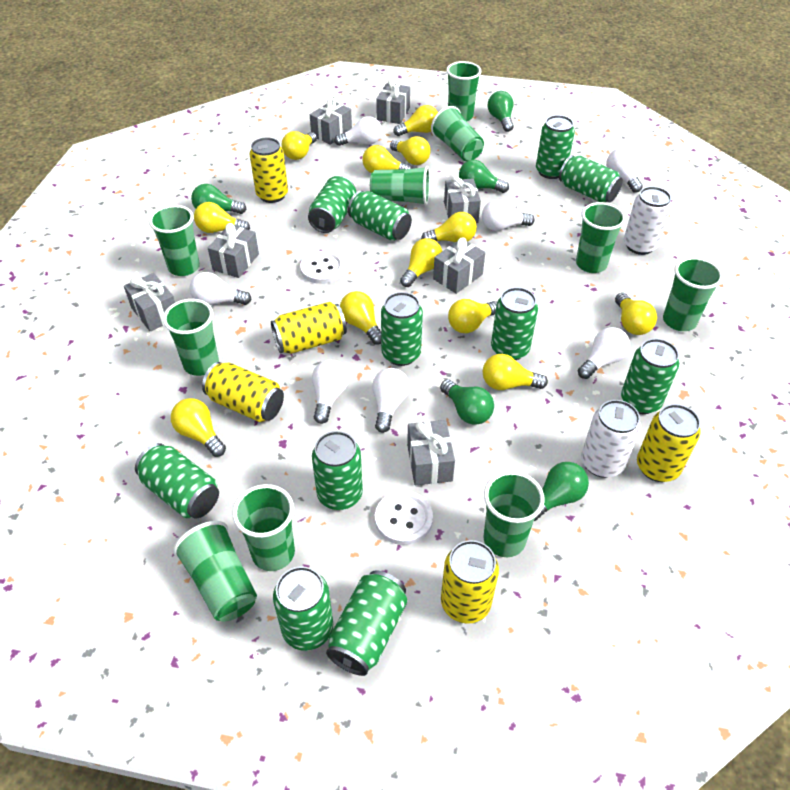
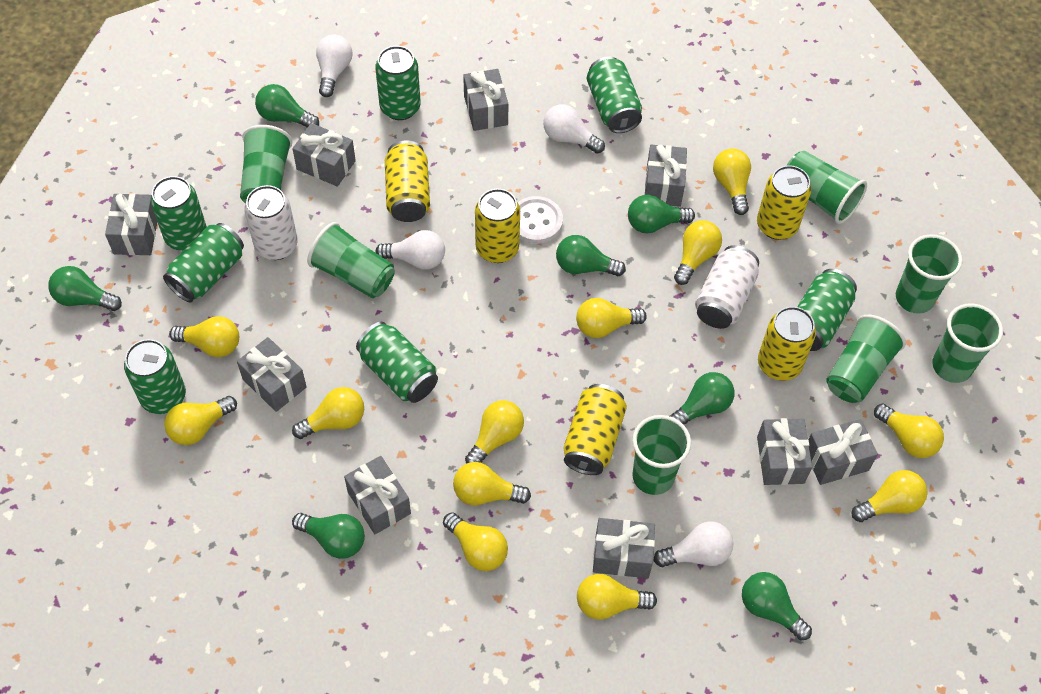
green can: [135,443,219,518] [273,566,333,651] [308,176,356,233] [312,431,363,510] [326,571,407,676] [348,191,412,241] [381,292,423,366] [491,287,538,360] [536,115,575,179] [559,155,623,203] [621,339,679,414] = 11 -> [124,339,186,414] [151,176,207,251] [163,223,244,302] [356,322,438,403] [375,46,421,120] [587,57,642,133] [797,269,857,351] = 7
green cup: [149,205,200,276] [163,299,219,376] [173,521,257,622] [232,484,295,571] [370,166,430,206] [431,106,484,161] [446,61,481,121] [484,471,545,557] [576,202,626,273] [663,257,723,331] = 10 -> [240,125,292,204] [307,222,395,298] [632,415,691,495] [786,151,867,224] [826,315,906,403] [896,234,963,314] [932,303,1003,383] = 7
green light bulb: [191,184,247,214] [440,380,494,425] [459,160,509,193] [488,91,513,132] [534,462,589,521] = 5 -> [48,266,122,311] [255,84,319,128] [292,513,365,559] [556,235,626,276] [628,195,695,233] [670,372,735,425] [742,572,812,640] = 7
grey gift: [124,273,175,332] [208,223,259,278] [310,98,352,145] [376,79,410,124] [407,420,455,485] [433,238,485,294] [444,176,481,223] = 7 -> [105,193,157,255] [237,337,307,412] [292,123,356,187] [344,456,411,534] [463,69,508,131] [593,518,655,578] [645,144,687,207] [757,418,812,485] [808,419,878,485] = 9
white button: [300,251,345,284] [375,491,433,545] = 2 -> [518,196,563,244] = 1
white light bulb: [189,272,251,305] [312,360,349,424] [334,116,382,146] [372,368,410,433] [482,200,534,231] [578,327,630,379] [606,148,643,193] = 7 -> [316,34,352,97] [375,230,445,270] [543,104,605,154] [654,521,734,567] = 4

